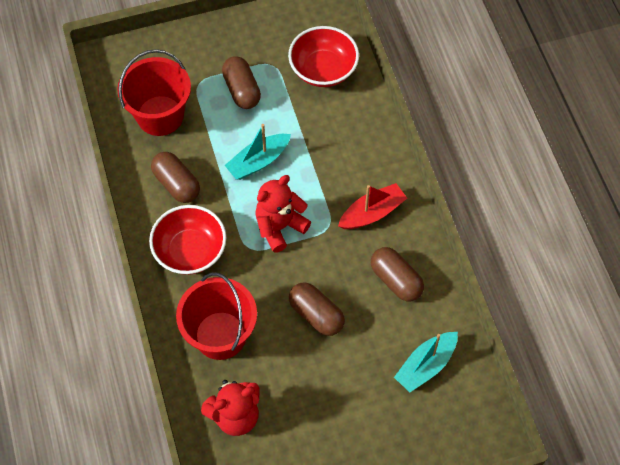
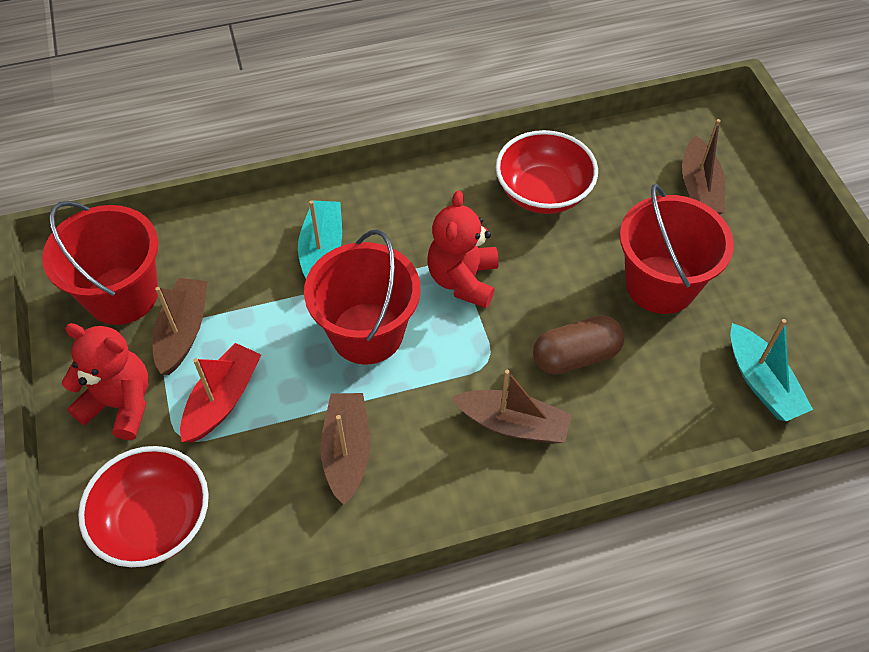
brown boat: none = 0 -> [152,278,208,375] [320,393,370,505] [452,370,572,444] [682,119,725,215] = 4
brown capsule: [151,152,200,203] [222,56,261,109] [289,282,345,336] [371,247,424,301] = 4 -> [533,315,624,375] = 1
red bucket: [117,49,191,136] [176,272,257,360] = 2 -> [42,201,158,325] [304,230,421,365] [620,184,734,314] = 3

